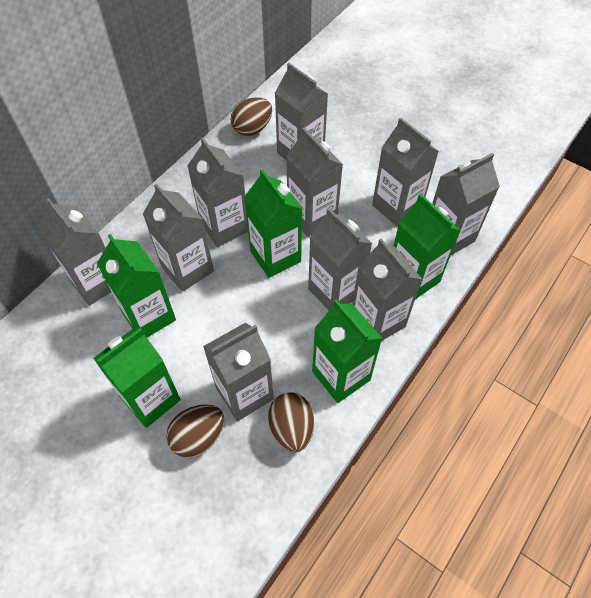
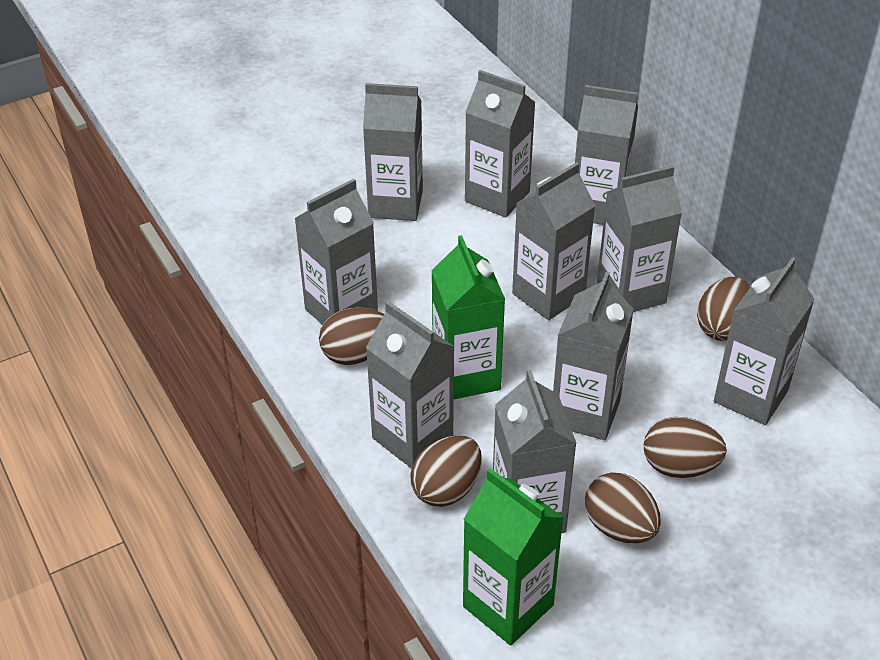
brown egg: [166,404,224,458] [231,97,272,136] [268,392,314,453] = 3 -> [319,307,384,365] [410,435,482,507] [585,472,661,543] [643,417,727,478] [697,277,750,341] = 5
green carton: [93,328,181,428] [97,234,176,337] [244,169,302,278] [312,299,382,403] [393,194,461,299] = 5 -> [431,235,505,400] [463,468,564,645] = 2

